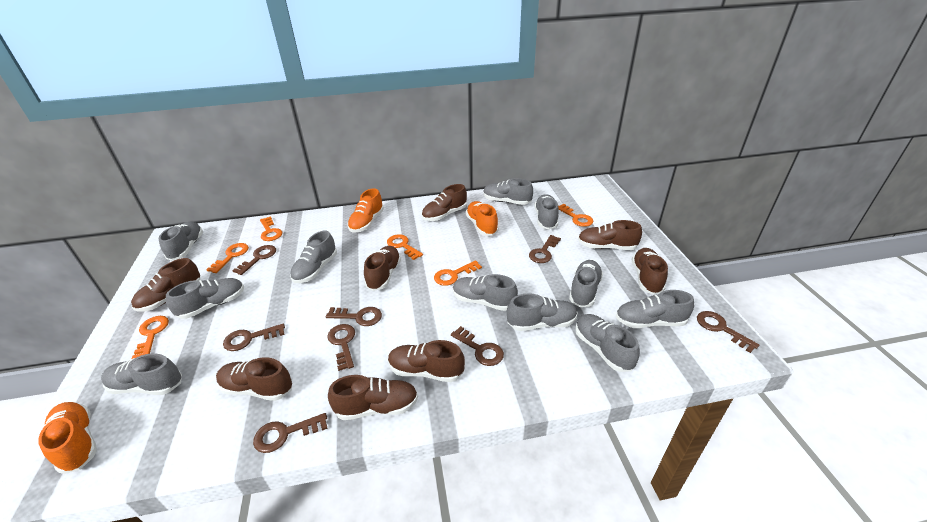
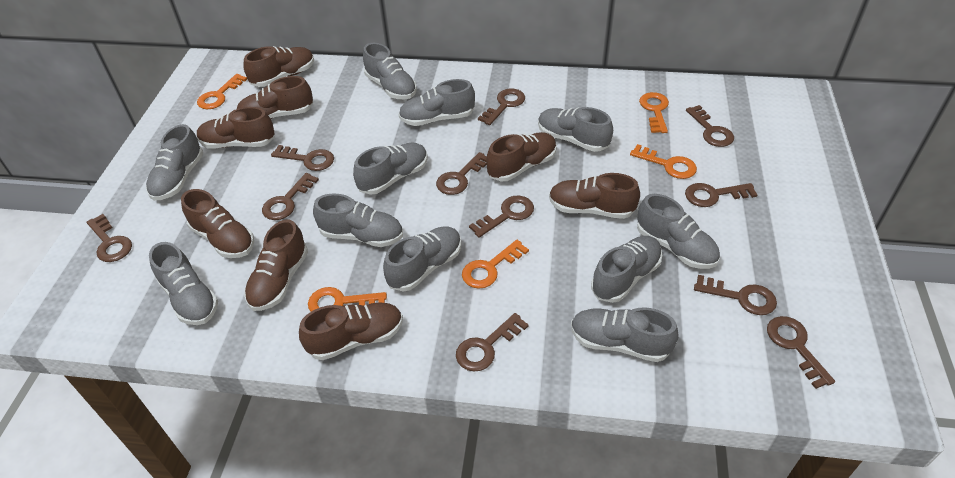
brown key: [223,323,285,351] [232,245,276,275] [253,413,328,453] [326,307,382,326] [327,324,355,371] [451,326,504,366] [529,235,561,263] [697,311,759,353] = 8 -> [87,214,132,262] [262,173,319,220] [271,145,334,171] [436,152,487,195] [456,313,529,372] [469,196,534,238] [478,89,525,125] [685,183,757,207] [686,105,734,147] [694,275,777,315] [767,316,835,389] = 11
orange key: [132,316,169,359] [206,243,249,273] [260,216,282,241] [387,234,423,260] [434,260,482,286] [558,204,593,227] = 6 -> [197,74,247,109] [308,287,387,312] [462,240,529,289] [630,144,697,179] [639,92,669,133] = 5
orange shoe: [38,402,97,474] [347,188,384,232] [466,201,499,236] = 3 -> none = 0

